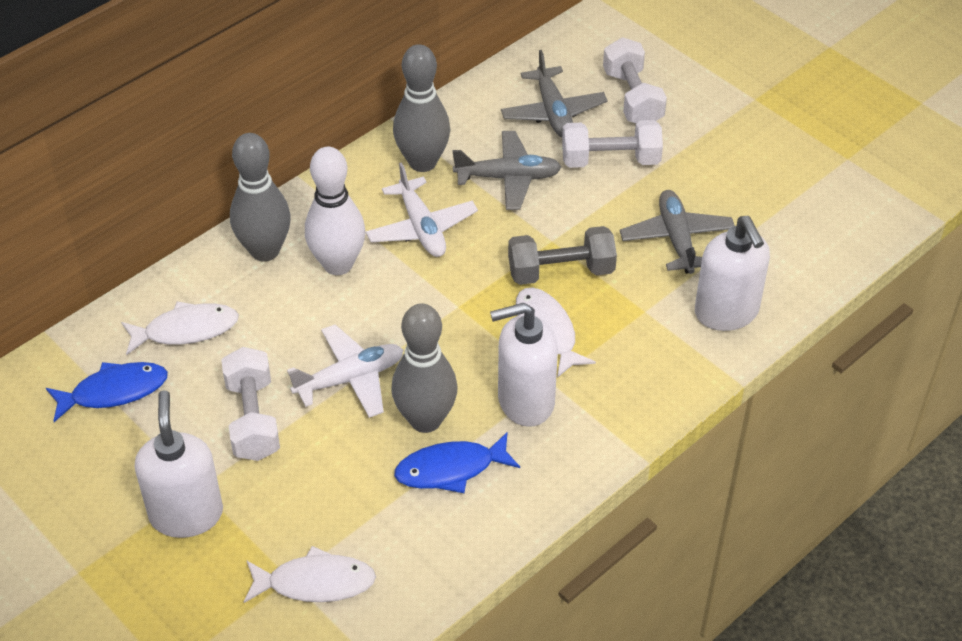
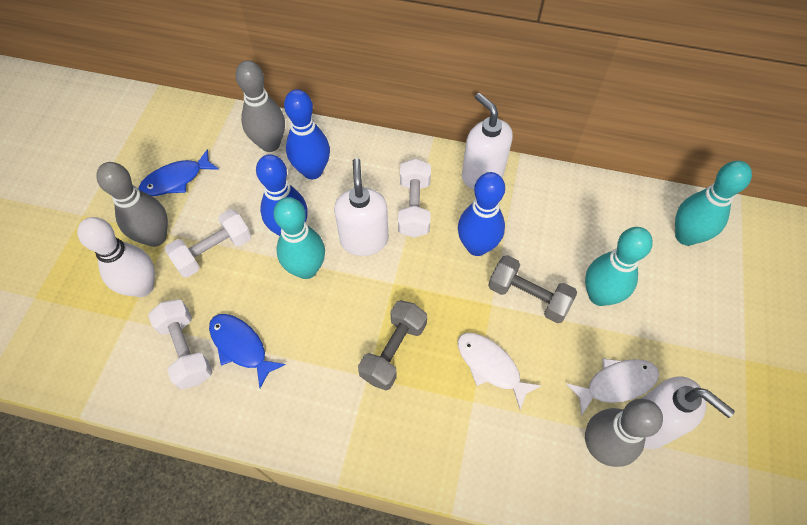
blue bowling pin: none = 0 -> [256,154,308,236] [284,89,330,179] [458,172,505,256] = 3
grey dumbbell: [508,226,617,285] = 1 -> [358,300,427,390] [488,255,577,323] = 2
grey plane: [453,131,561,210] [501,50,608,137] [620,190,735,274] = 3 -> none = 0
turquoise bowling pin: none = 0 -> [273,197,325,279] [585,227,653,306] [675,161,752,246] = 3
white fish: [121,301,239,355] [244,546,376,603] [516,287,596,378] = 3 -> [458,333,541,410] [566,358,659,416] = 2
white plane: [287,324,403,418] [366,162,478,257] = 2 -> none = 0

